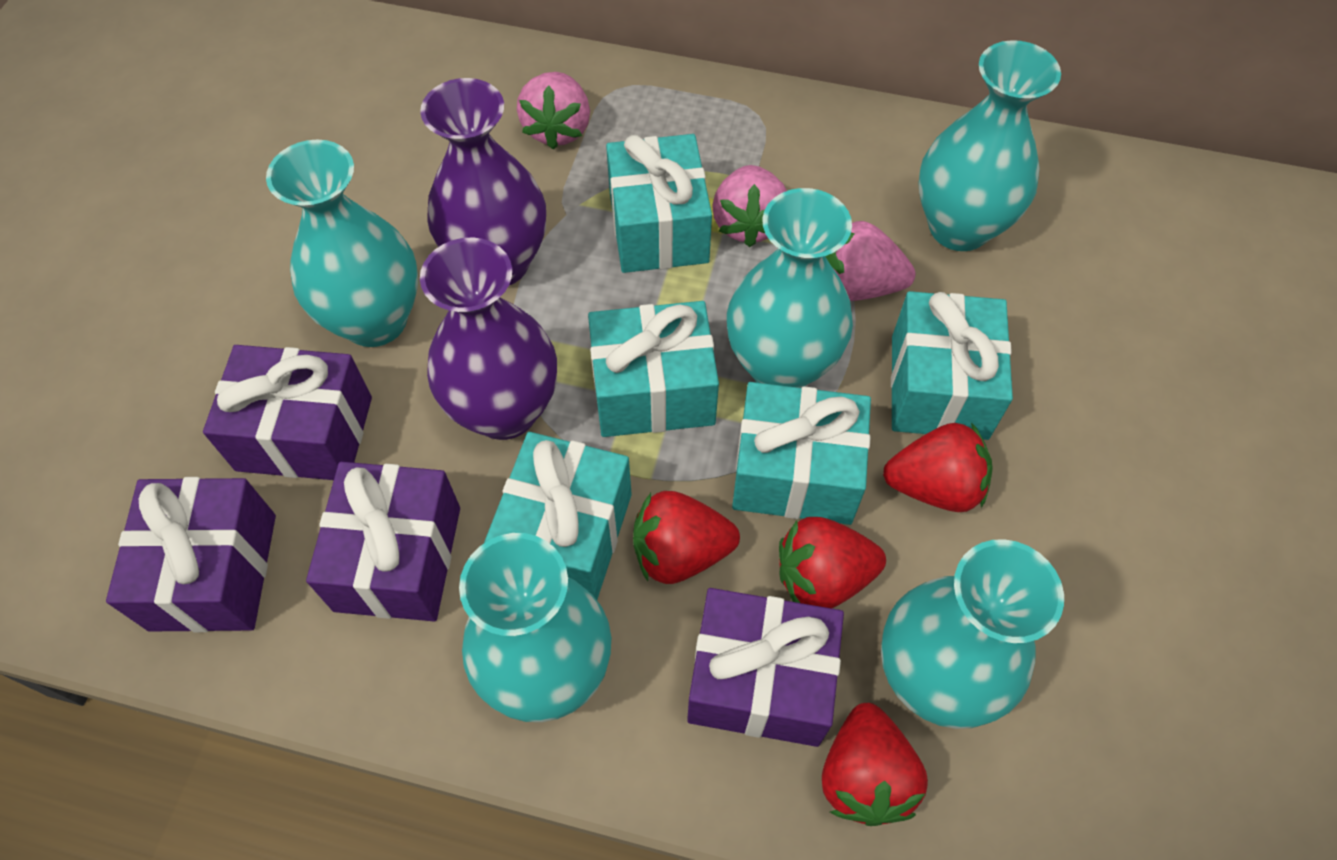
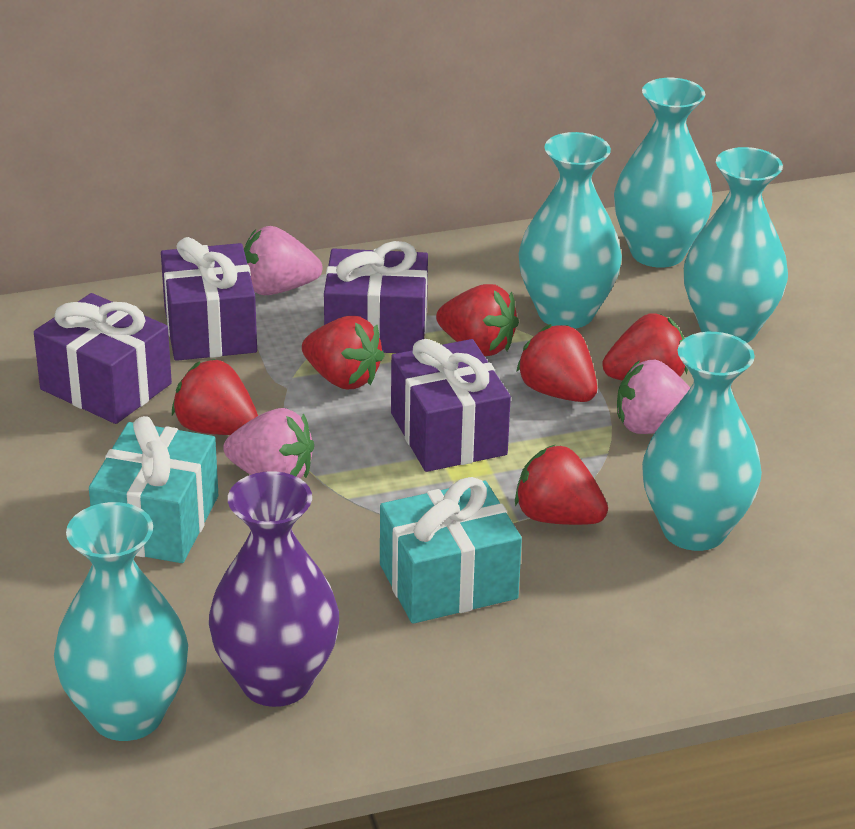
purple vase: [420,78,546,285] [420,237,557,440] = 2 -> [209,471,339,707] = 1
red strawberry: [633,491,740,584] [779,517,886,608] [822,703,928,826] [883,423,993,512] = 4 -> [172,359,258,435] [302,316,385,389] [436,284,519,356] [515,445,608,525] [516,324,597,402] [602,313,688,381] = 6
turquoise gift: [484,432,632,600] [588,301,719,437] [606,134,712,273] [732,382,871,525] [891,291,1013,440] = 5 -> [89,416,218,563] [380,477,522,624] = 2

